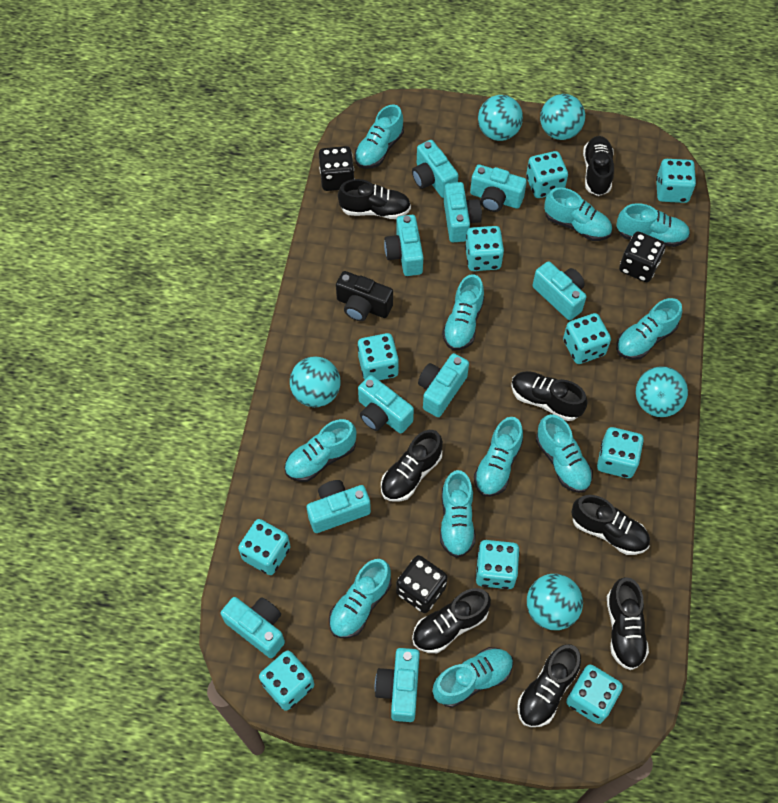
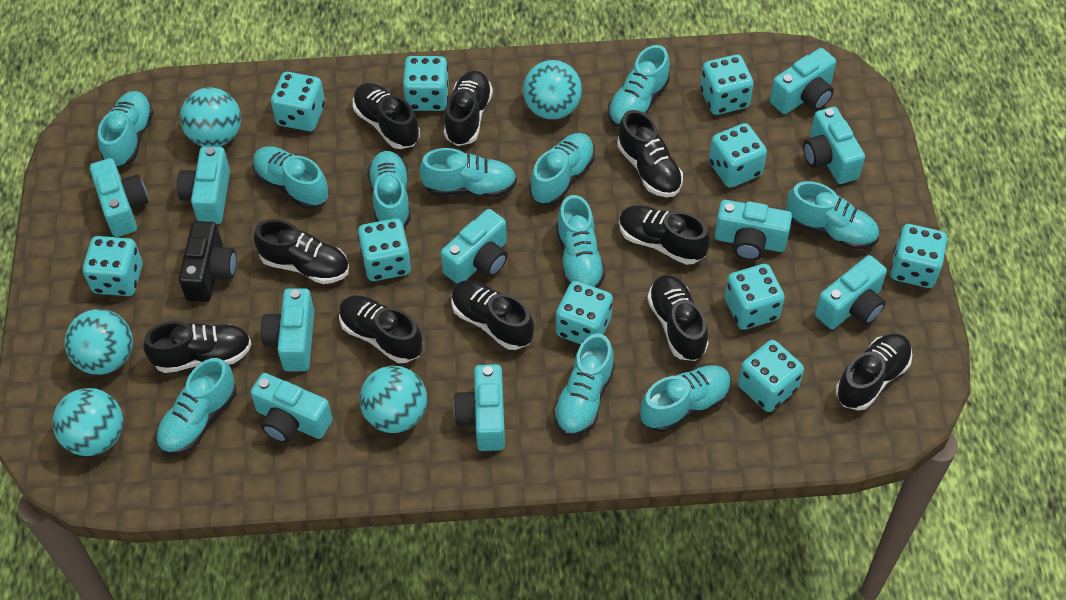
black dice: [319,146,355,191] [396,555,448,613] [619,232,666,282] = 3 -> none = 0
black shoe: [338,179,411,219] [381,430,443,502] [412,588,491,653] [511,371,588,421] [517,644,581,727] [571,495,650,555] [583,136,614,196] [607,577,649,670] = 8 -> [143,321,252,373] [253,219,349,284] [339,295,423,363] [353,83,420,149] [444,71,493,146] [451,280,534,350] [617,110,683,197] [619,205,710,265] [647,275,709,361] [836,333,912,411] = 10

